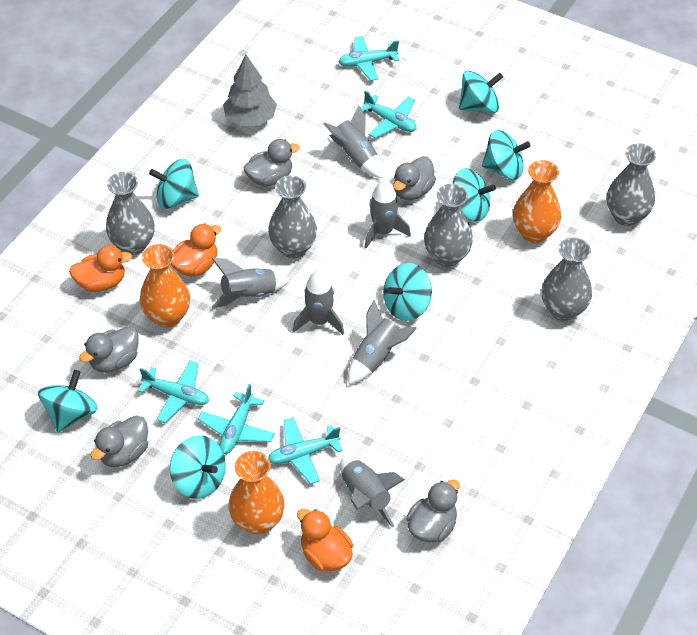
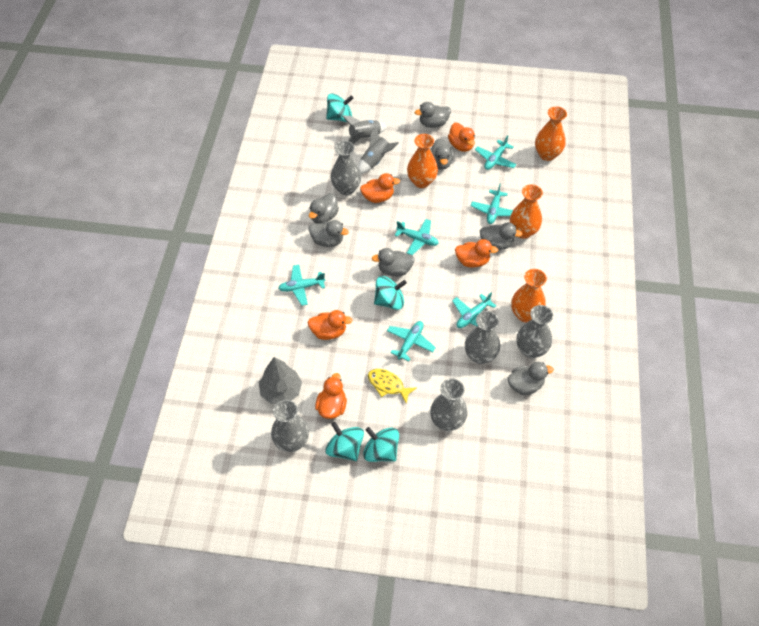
grey duck: [79,326,138,373] [90,415,148,467] [243,139,300,186] [393,156,436,200] [406,479,460,543] = 5 -> [309,193,339,224] [309,220,349,247] [372,248,415,277] [415,102,451,128] [430,138,454,170] [480,222,522,250] [508,362,554,395] = 7
grey rocket: [212,258,290,308] [293,270,344,335] [323,105,382,178] [340,458,405,528] [348,300,417,385] [365,180,411,248] = 6 -> [342,116,387,144] [358,126,399,174] = 2
orange duck: [69,245,132,292] [171,223,221,276] [297,509,353,571] = 3 -> [308,310,353,340] [315,373,347,419] [360,173,400,203] [448,123,475,152] [455,239,498,268] = 5
orange vase: [140,244,190,328] [228,451,284,534] [513,160,561,243] = 3 -> [407,134,438,188] [510,184,543,239] [511,269,547,322] [535,106,567,161] = 4
turquoise plane: [138,361,209,423] [198,384,275,454] [268,417,343,484] [338,36,399,81] [361,91,416,138] = 5 -> [278,265,325,306] [387,321,436,361] [395,219,439,255] [452,292,496,328] [471,184,513,224] [475,135,517,170] = 6
turquoise spinning top: [38,370,98,432] [149,159,199,209] [170,435,226,499] [383,263,432,321] [453,168,496,222] [459,71,503,113] [482,130,531,180] = 7 -> [325,422,364,461] [326,94,353,122] [363,427,399,462] [374,276,407,310] = 4
yellow fish: none = 0 -> [368,369,417,404] = 1

